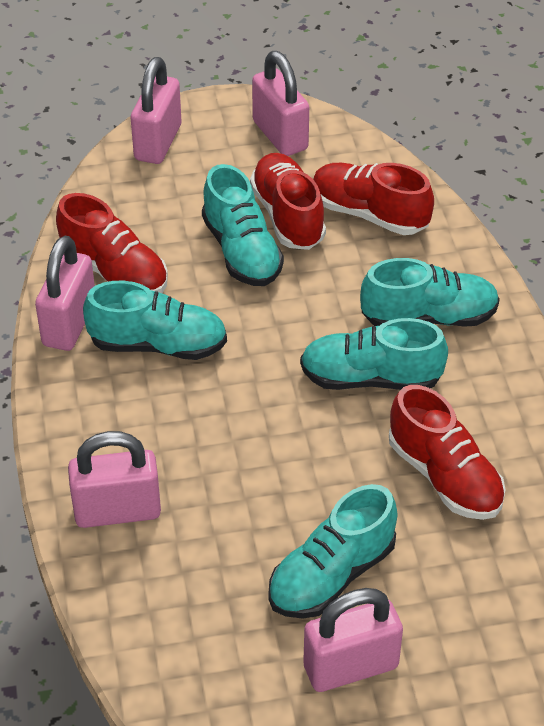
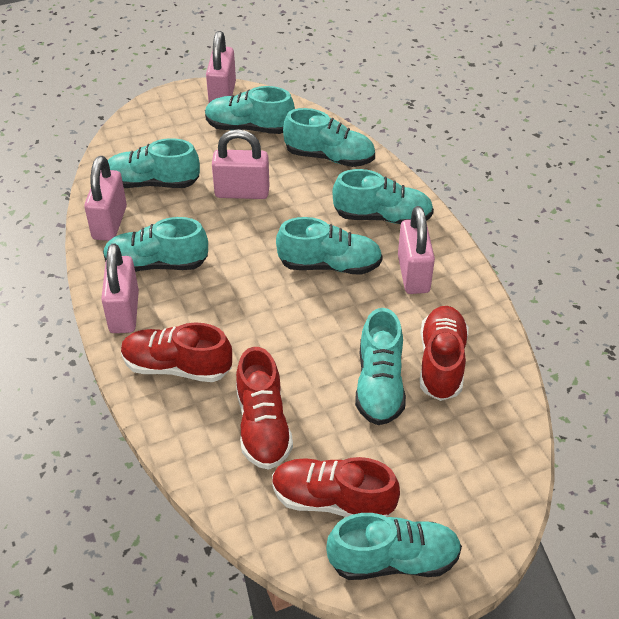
turquoise shoe: [83,281,227,360] [202,164,284,286] [268,484,398,619] [300,318,448,390] [360,258,500,327] = 5 -> [103,217,208,272] [108,138,200,188] [205,86,295,134] [276,217,383,275] [283,108,375,167] [326,513,462,580] [332,169,434,224] [355,308,406,425] = 8

